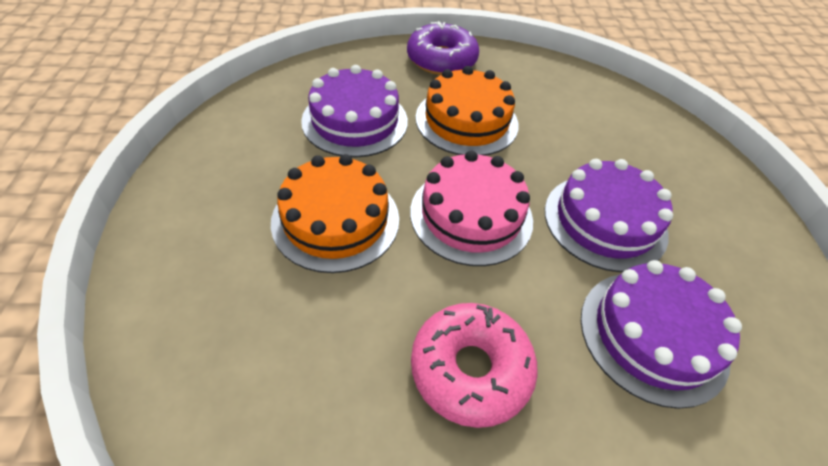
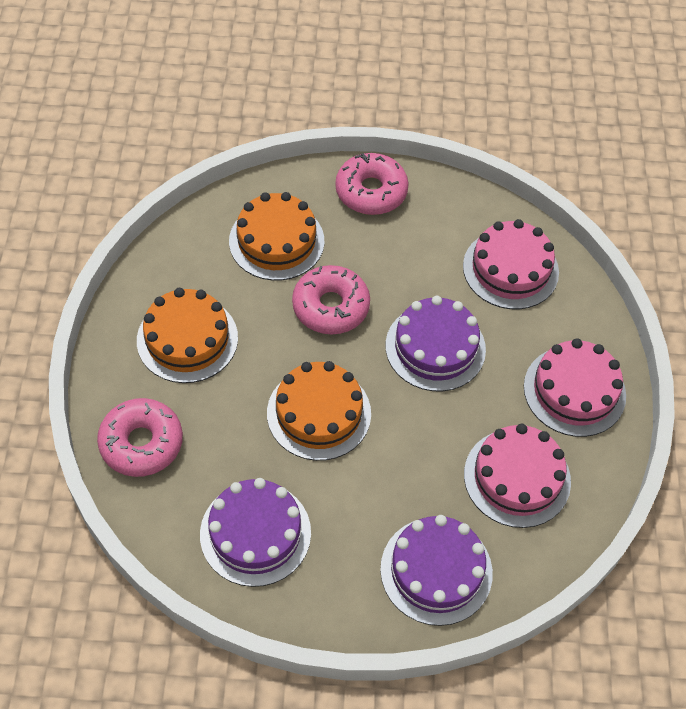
orange cake: [271,154,399,273] [415,66,518,156] = 2 -> [137,288,238,383] [229,192,324,280] [267,361,371,461] = 3
pink cake: [410,150,533,266] = 1 -> [463,219,559,309] [464,424,571,528] [524,338,626,437] = 3
pink donut: [411,303,538,428] = 1 -> [97,398,183,477] [292,265,370,334] [335,153,409,215] = 3
purple donut: [407,21,479,75] = 1 -> none = 0

